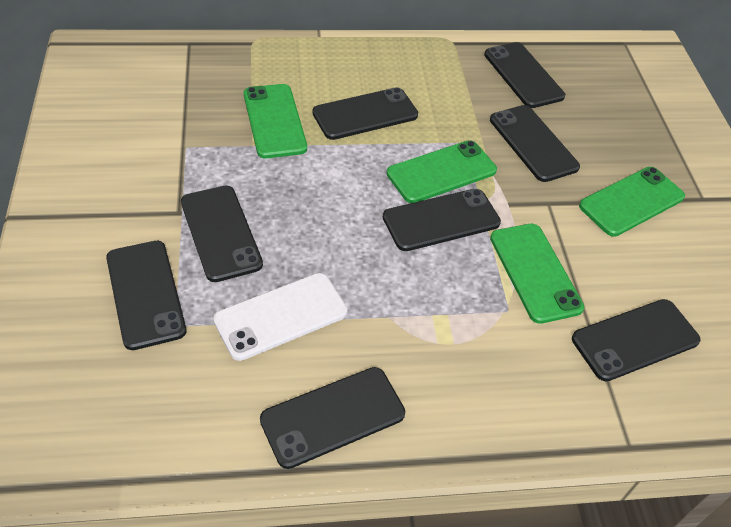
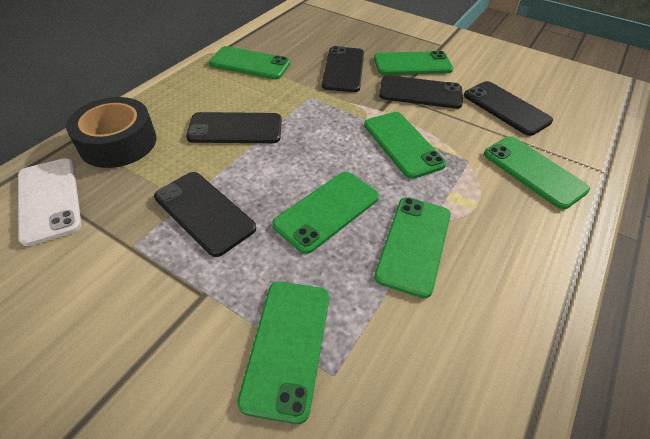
black phone: [106,241,186,350] [181,186,263,282] [260,367,405,469] [312,87,418,140] [383,189,501,251] [484,42,565,108] [490,105,580,182] [572,299,701,381] = 8 -> [154,172,256,257] [186,112,282,143] [322,46,364,92] [379,75,463,109] [464,81,553,136] = 5
black tape: none = 0 -> [66,97,157,168] = 1
green phone: [244,84,307,158] [387,140,497,203] [490,224,584,324] [579,167,685,237] = 4 -> [209,46,290,79] [237,282,329,424] [272,172,379,254] [364,112,446,179] [374,51,453,75] [374,197,451,299] [484,136,590,209] = 7

